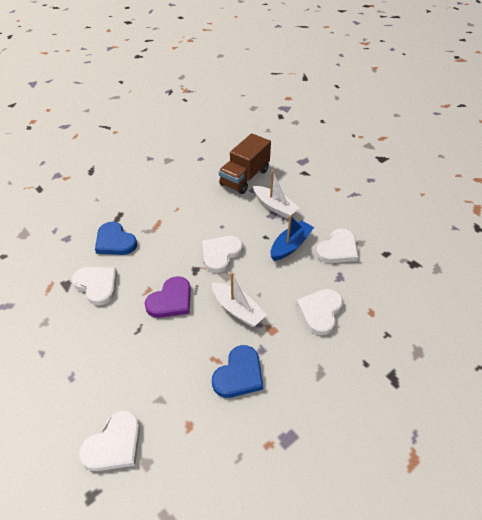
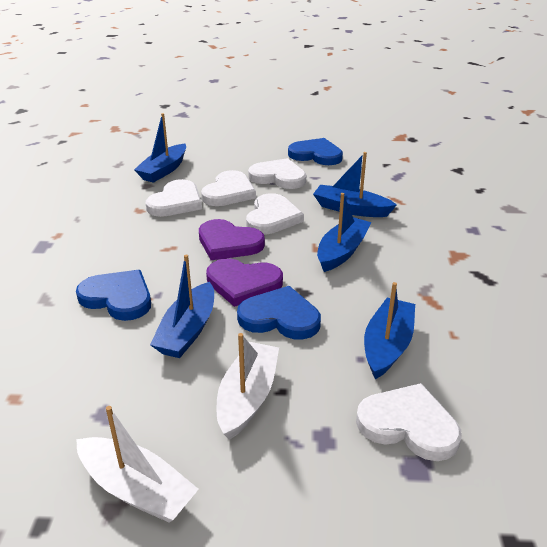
blue boat: [271,215,314,261] = 1 -> [134,113,186,183] [150,255,214,358] [313,152,397,217] [317,193,372,272] [364,282,415,379] = 5
blue heart: [95,222,137,255] [212,345,263,398] = 2 -> [76,270,151,321] [237,286,321,340] [288,138,343,165] = 3
brown truck: [219,133,271,194] = 1 -> none = 0
purple heart: [145,276,191,318] = 1 -> [199,219,265,260] [206,258,283,307] = 2

